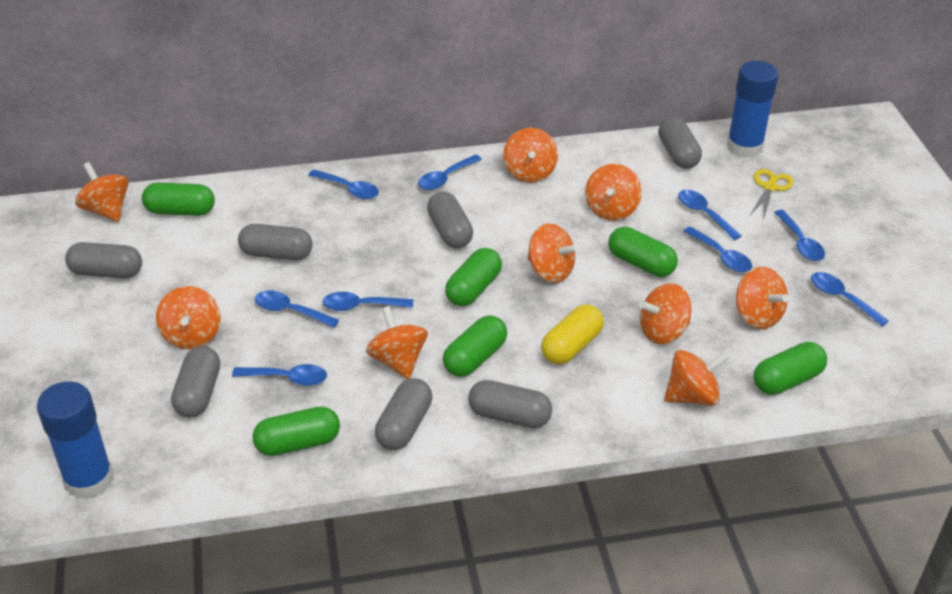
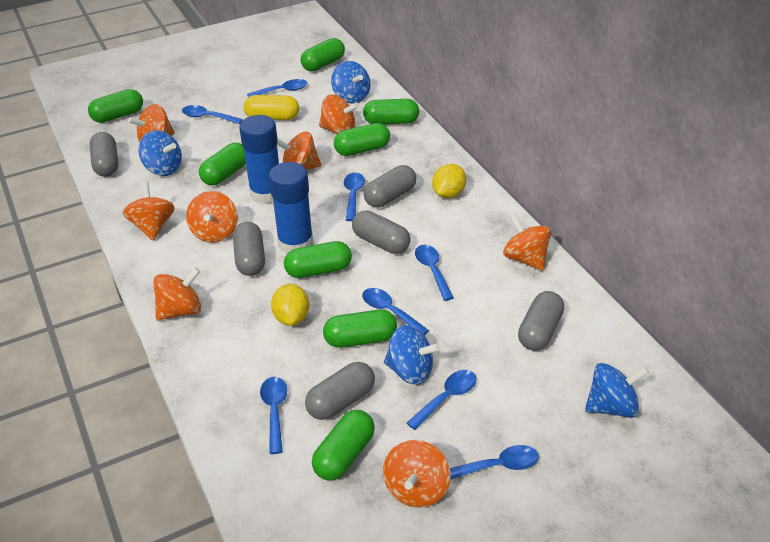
blue spinning top: none = 0 -> [138,130,182,176] [331,61,370,103] [384,325,440,385] [585,363,649,418] = 4
blue spoon: [232,364,327,386] [255,290,339,328] [308,170,379,199] [322,292,413,311] [418,154,482,190] [678,190,742,240] [683,226,752,272] [774,210,825,261] [811,272,889,327] = 9 -> [182,105,243,124] [247,79,307,97] [260,377,287,454] [344,173,365,221] [362,288,429,335] [407,370,477,430] [415,245,454,301] [450,445,539,480] = 8
green capsule: [142,182,215,216] [253,406,340,456] [443,315,507,377] [445,248,502,306] [608,227,678,277] [753,342,827,395] = 6 -> [88,89,143,123] [199,142,246,185] [284,241,352,278] [301,38,345,71] [312,410,375,481] [323,310,397,348] [334,123,390,156] [363,99,419,124] = 8
grey capsule: [65,242,142,278] [171,346,220,418] [238,224,313,260] [375,378,432,450] [427,191,473,249] [468,380,552,428] [658,117,702,169] = 7 -> [90,132,118,177] [233,222,265,276] [305,362,375,420] [352,210,411,254] [364,165,416,207] [518,291,564,351] = 6
orange spinning top: [75,162,128,222] [156,286,221,349] [366,306,428,379] [503,128,558,183] [527,224,579,283] [585,164,642,221] [639,283,692,344] [664,350,729,406] [736,267,789,329] = 9 -> [123,182,175,240] [128,104,175,143] [153,268,201,320] [186,191,238,243] [277,131,322,170] [319,94,359,134] [383,440,451,508] [503,214,551,271] = 8
yellow lemon: none = 0 -> [271,284,310,326] [432,164,466,198] = 2
yellow scissors: [750,169,794,217] = 1 -> none = 0

